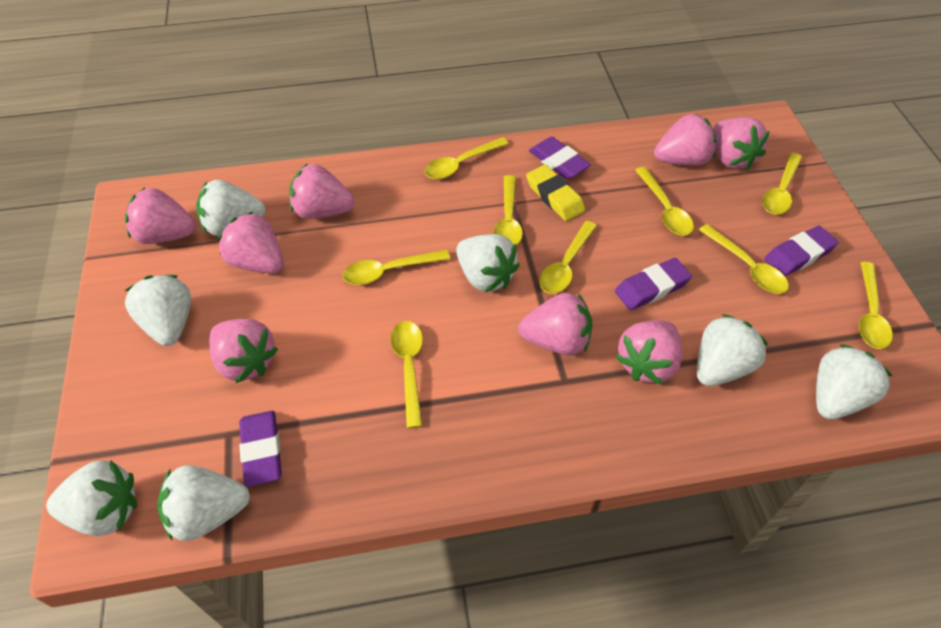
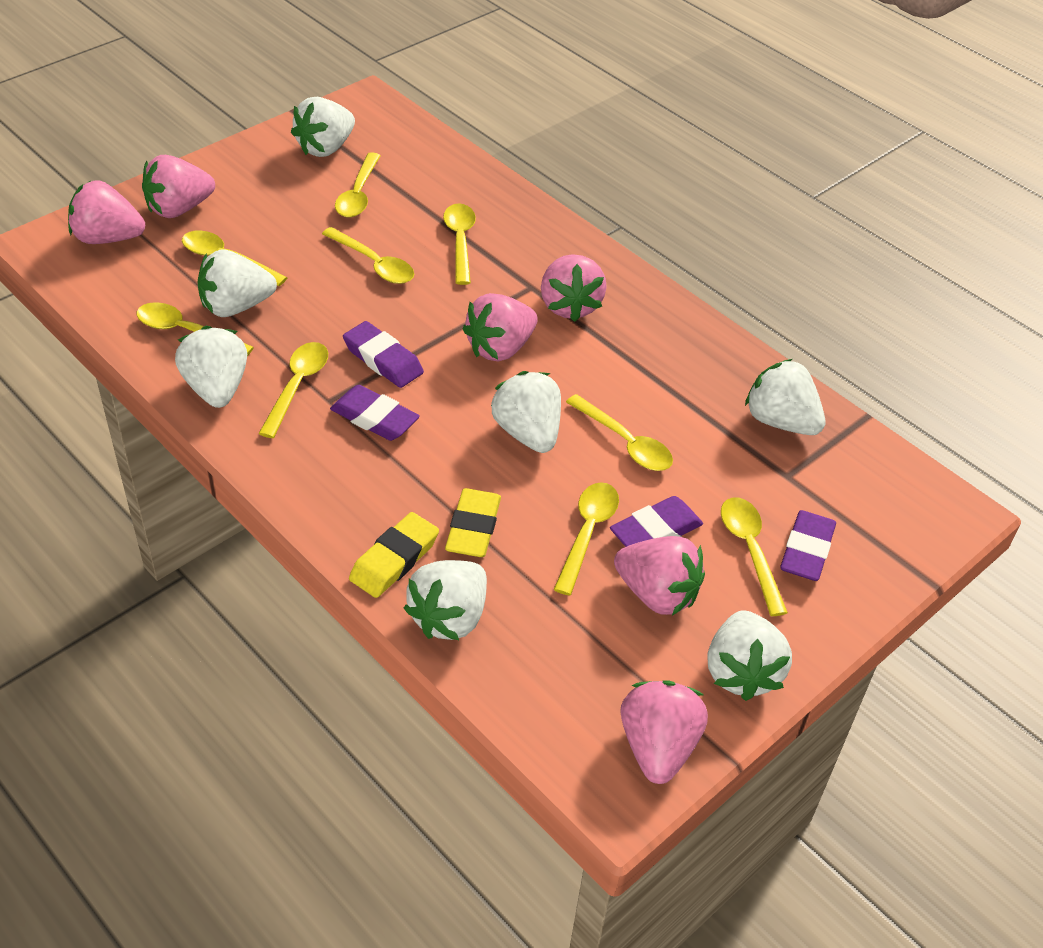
pink strawberry: [125,188,196,244] [209,319,278,383] [217,211,284,273] [289,163,354,219] [518,293,593,356] [616,320,682,385] [654,113,716,166] [713,117,770,170] = 8 -> [68,180,145,244] [142,155,215,218] [462,293,538,362] [541,254,607,322] [614,536,705,616] [620,680,708,784] = 6
yellow eraser: [526,165,585,221] = 1 -> [349,512,439,598] [445,488,501,557] = 2

